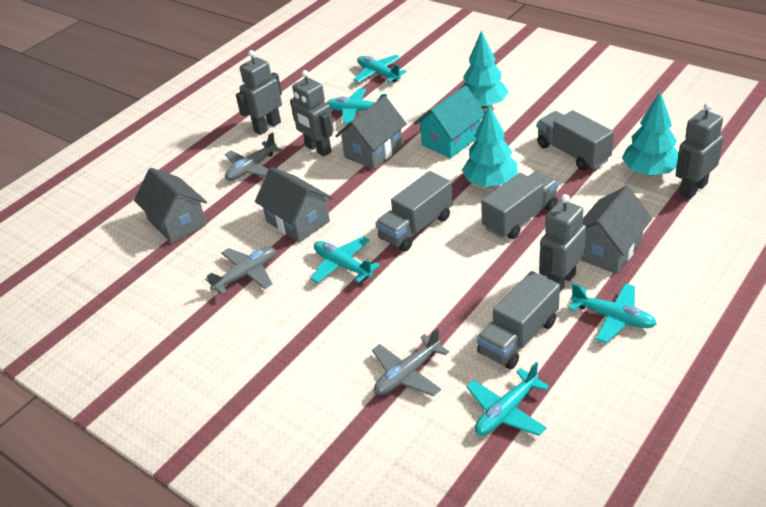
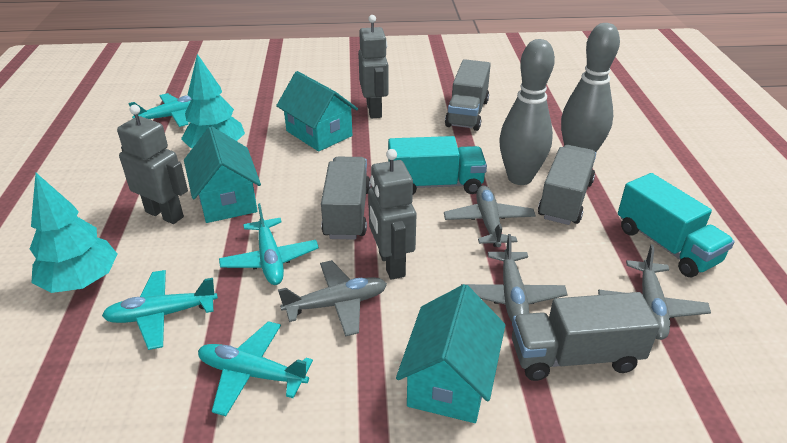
grey bowling pin: none = 0 -> [499,39,555,185] [561,23,620,152] = 2
grey house: [134,168,207,243] [255,167,332,242] [335,96,407,169] [581,186,652,274] = 4 -> none = 0
grey plane: [205,247,276,295] [225,132,283,181] [372,328,449,396] = 3 -> [278,260,387,337] [444,186,536,247] [461,234,568,322] [598,244,711,340] = 4
grey robot: [236,50,282,135] [290,70,334,156] [539,194,586,292] [676,103,724,199] = 4 -> [117,105,188,224] [358,15,389,119] [368,149,416,280] = 3
turquoise house: [414,85,485,158] = 1 -> [184,126,261,223] [276,71,358,152] [396,284,505,423] = 3
turquoise plane: [310,236,380,283] [327,89,387,124] [353,55,407,82] [466,362,549,436] [569,283,657,343] = 5 -> [102,270,218,350] [128,93,192,127] [198,321,313,416] [219,203,319,285] = 4
turquoise tree: [459,31,509,109] [462,105,518,187] [622,92,679,176] = 3 -> [30,173,117,293] [181,54,245,148] = 2
turquoise truck: none = 0 -> [388,136,487,195] [618,173,735,277] = 2

